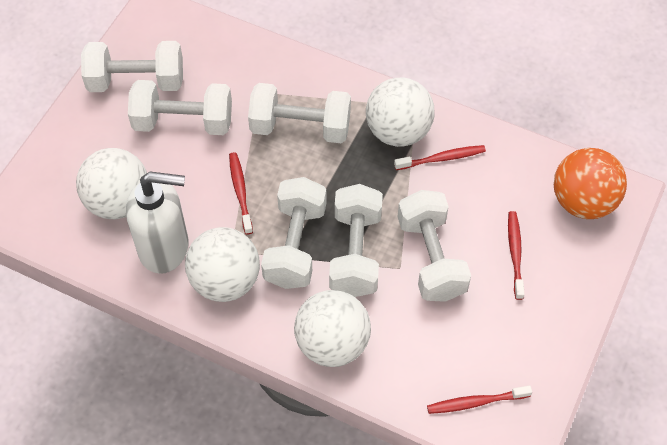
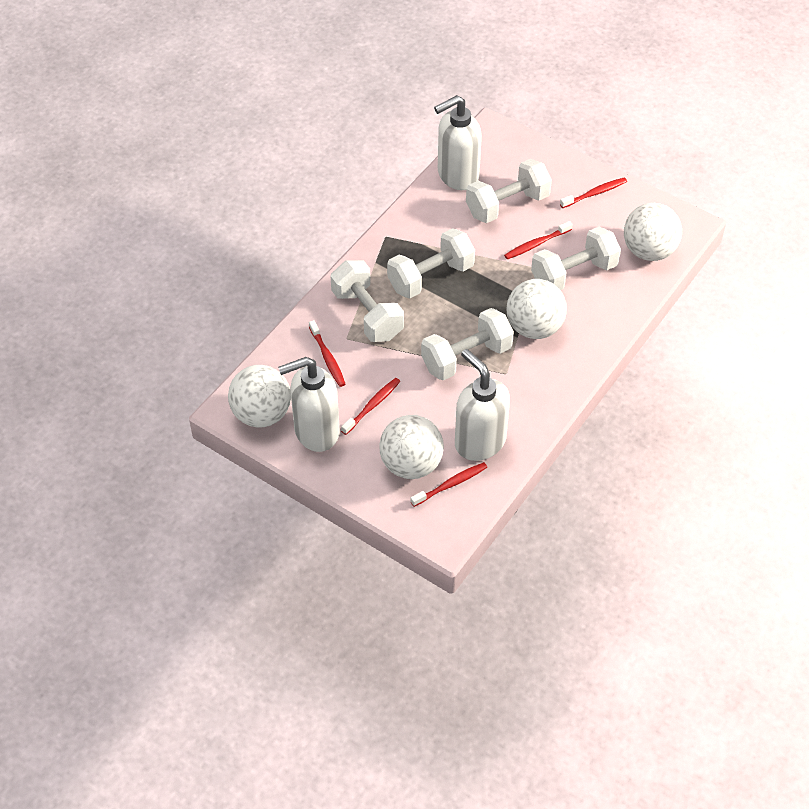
orange ball: [554,148,627,219] = 1 -> none = 0
red toothbrush: [229,152,253,235] [394,145,486,170] [427,386,532,414] [508,211,525,300] = 4 -> [309,320,345,387] [341,378,400,435] [410,462,487,507] [504,221,573,259] [560,178,627,208] = 5
white dumbbell: [81,41,183,92] [128,80,232,135] [248,83,351,143] [261,177,326,289] [329,184,383,297] [398,190,471,302] = 6 -> [330,260,404,342] [387,228,475,298] [421,308,514,380] [466,159,552,223] [531,227,621,290] = 5
white soap dispenser: [126,172,189,274] = 1 -> [278,357,340,452] [434,95,482,190] [455,349,510,461] = 3

